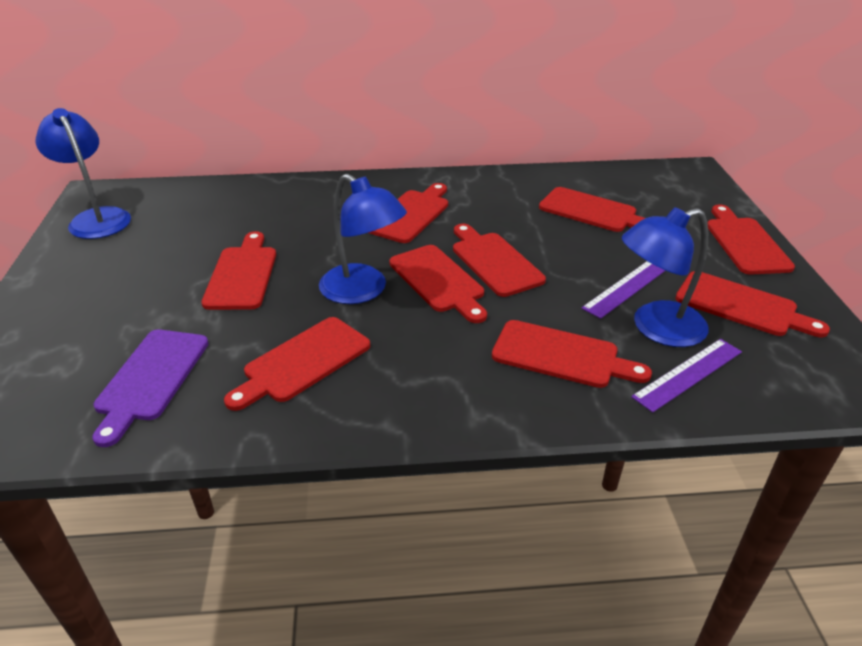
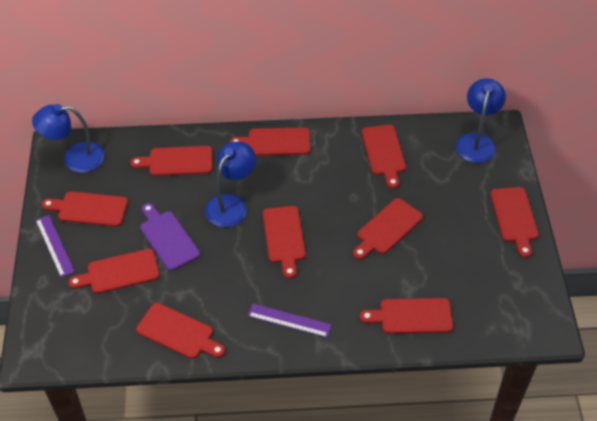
red cutting board: [201,231,276,310] [224,317,370,411] [368,183,448,243] [389,245,487,323] [453,224,546,297] [492,320,652,388] [539,187,645,232] [675,271,830,337] [707,205,795,275] = 9 -> [42,192,128,227] [68,249,160,294] [130,146,212,176] [136,303,225,359] [230,127,310,156] [263,206,306,279] [353,198,423,260] [360,298,453,334] [362,125,406,189] [490,187,539,258] = 10

